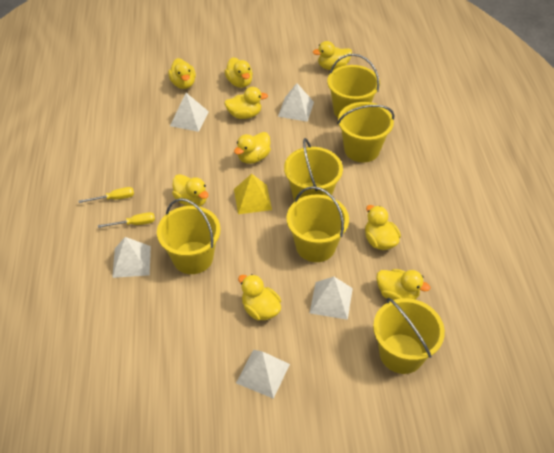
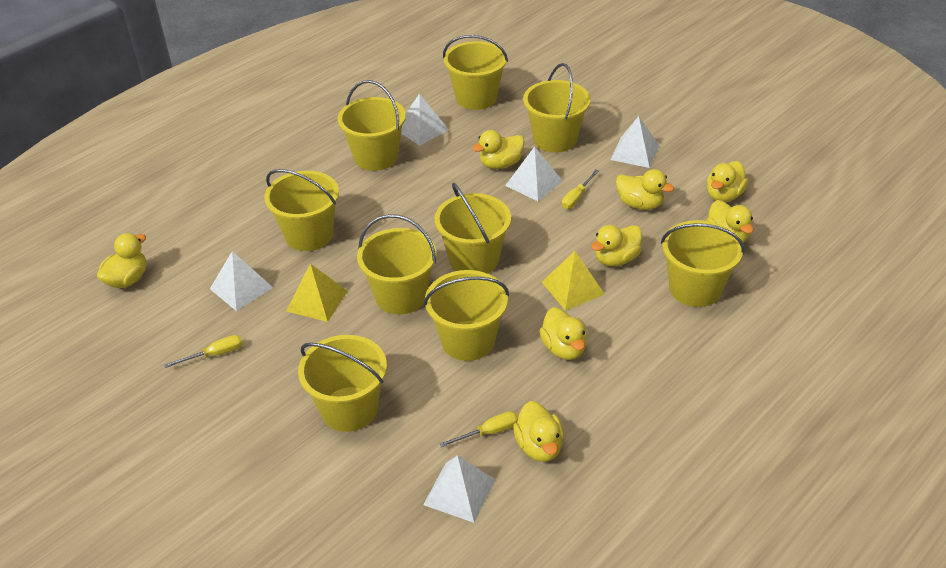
yellow bucket: [157,198,221,274] [284,138,343,201] [286,186,349,262] [328,54,380,118] [337,102,395,162] [373,298,445,374] = 6 -> [264,169,339,251] [298,335,387,432] [338,80,406,171] [357,214,436,314] [423,270,509,361] [434,183,511,274] [443,35,508,110] [523,63,590,153] [661,220,745,307] = 9
yellow duck: [168,58,196,89] [172,174,209,207] [224,57,253,88] [224,87,268,119] [234,132,271,164] [238,274,281,320] [313,41,352,70] [365,205,401,250] [376,269,430,300] = 9 -> [97,233,147,288] [473,130,525,169] [513,401,564,462] [539,307,587,360] [591,225,642,266] [616,169,674,210] [706,200,754,243] [707,161,748,202] = 8
yellow pyramid: [234,174,272,214] = 1 -> [286,264,347,322] [542,251,605,310] = 2
yellow screwdriver: [79,187,134,203] [98,212,155,228] = 2 -> [164,335,243,368] [439,411,518,447] [562,170,599,209] = 3

